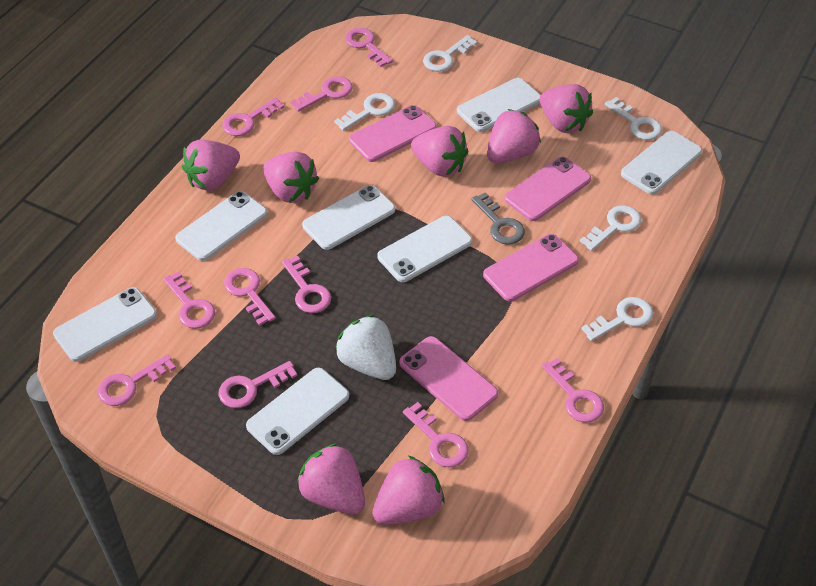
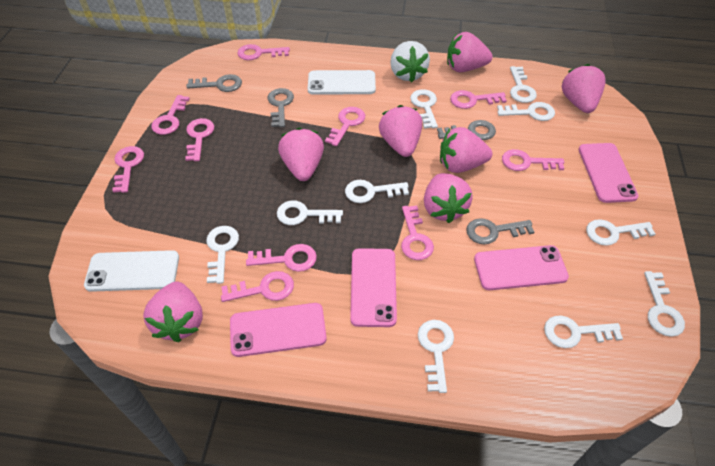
grey key: [471,192,525,245] = 1 -> [186,74,242,92] [268,88,294,127] [437,120,496,140] [466,218,534,245] = 4
white key: [334,93,395,131] [423,35,477,72] [580,205,641,251] [581,297,653,341] [605,97,662,140] = 5 -> [206,226,239,284] [277,200,343,225] [345,180,409,203] [410,89,438,129] [418,320,454,393] [497,102,555,121] [510,66,537,103] [544,315,623,348] [586,219,655,246] [644,271,685,337] = 10
white phone: [53,287,157,362] [175,191,267,261] [246,368,349,455] [302,185,395,250] [377,216,472,282] [457,78,541,132] [621,131,702,194] = 7 -> [84,250,179,292] [308,70,376,95] = 2

